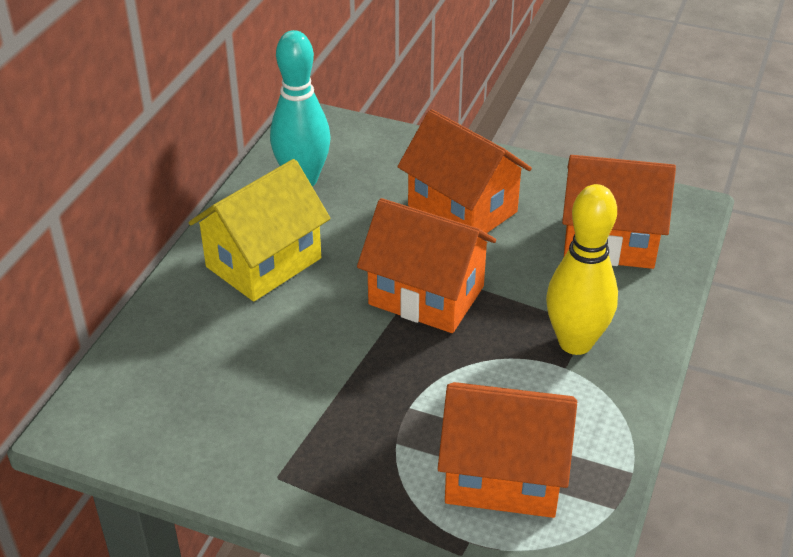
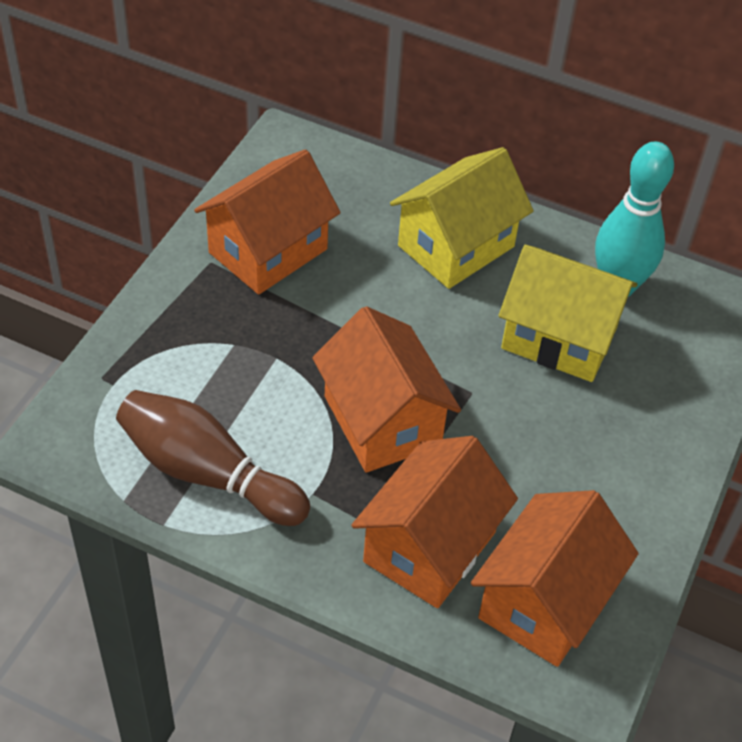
brown bowling pin: none = 0 -> [116,390,310,526] = 1
yellow bowling pin: [546,184,618,355] = 1 -> none = 0
yellow house: [189,159,331,302] = 1 -> [390,147,533,289] [499,245,637,382] = 2

